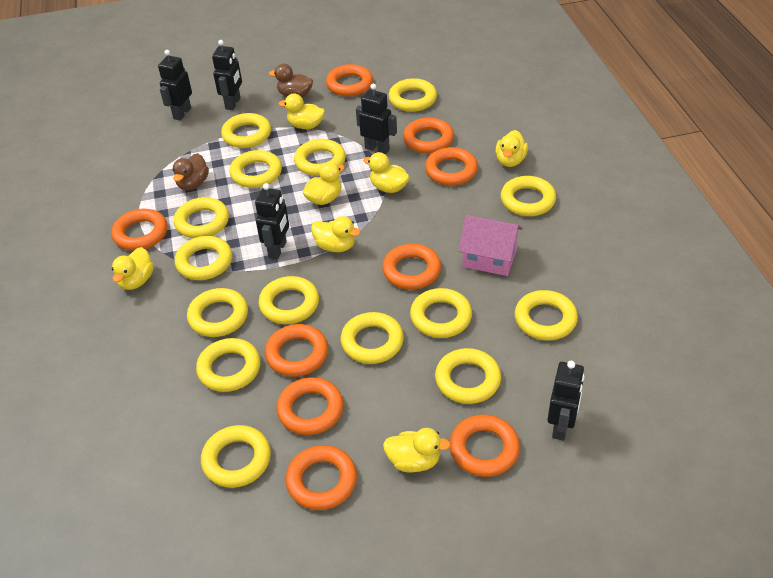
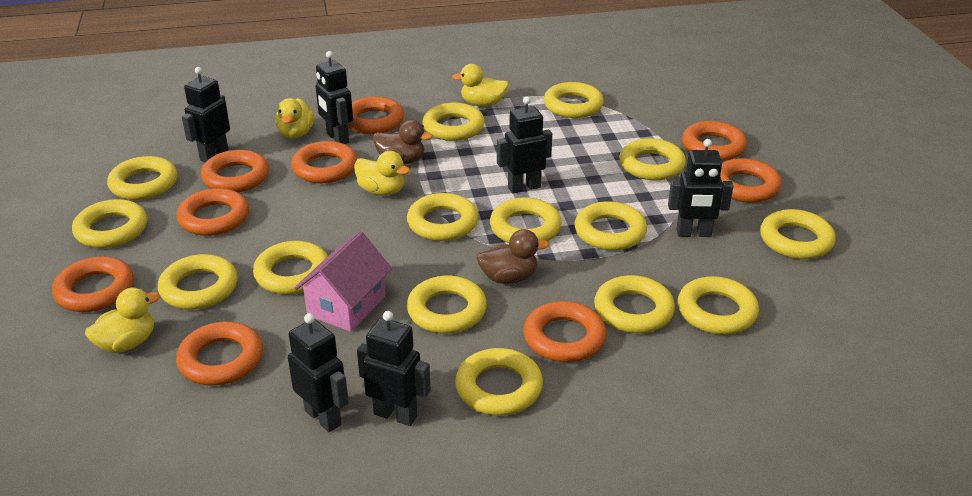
black robot: [158,50,192,120] [212,40,242,110] [255,183,289,259] [356,84,397,155] [548,361,584,441] = 5 -> [182,67,230,163] [288,313,349,432] [315,51,353,144] [357,311,431,426] [497,96,552,193] [668,139,733,237] = 6
yellow duck: [112,247,154,290] [278,94,325,129] [303,162,345,205] [311,216,360,252] [363,152,409,193] [383,428,451,473] [495,130,528,167] = 7 -> [85,287,160,353] [275,98,314,139] [354,151,410,196] [452,64,509,107] = 4

